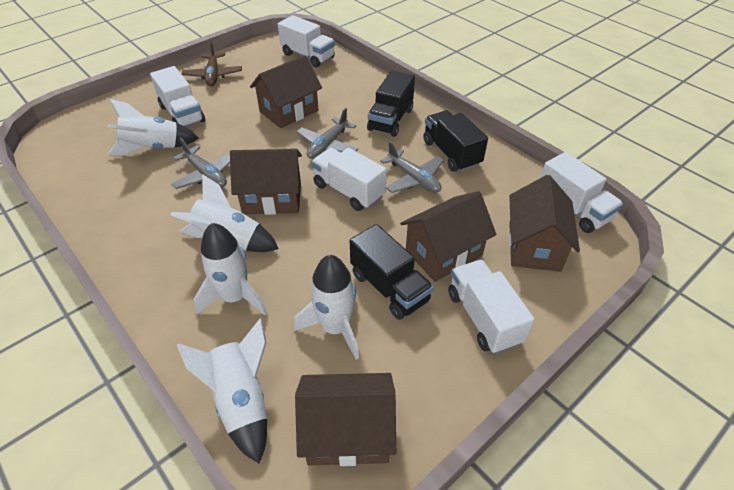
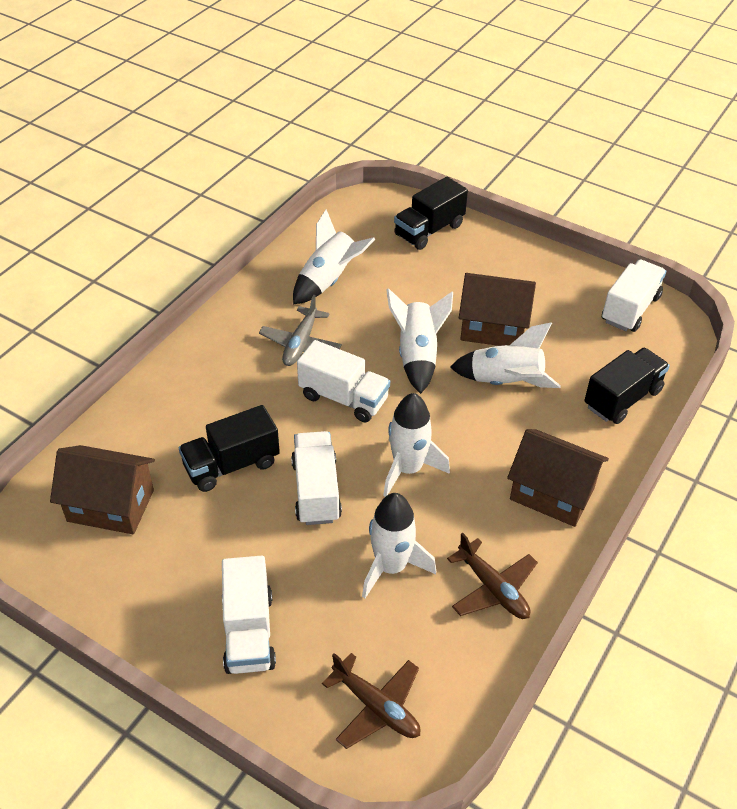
brown house: [230,149,302,215] [250,55,322,128] [295,373,396,466] [400,191,496,282] [509,175,580,272] = 5 -> [50,445,155,534] [459,273,536,346] [507,429,609,527] = 3
brown plane: [182,42,242,86] = 1 -> [322,653,421,749] [447,532,538,619] = 2
grey plane: [171,138,230,189] [297,108,358,159] [380,141,444,193] = 3 -> [259,295,342,366] = 1
white truck: [150,66,205,127] [278,15,335,68] [311,148,387,211] [448,260,535,354] [540,152,623,233] = 5 -> [222,556,276,674] [291,431,342,525] [297,340,390,422] [602,259,666,332] = 4

